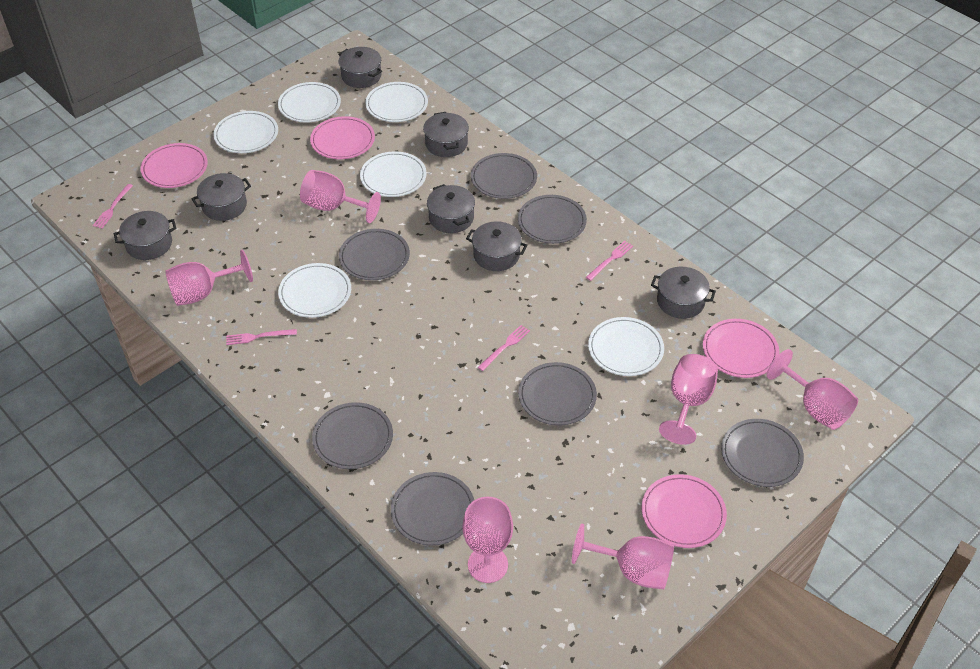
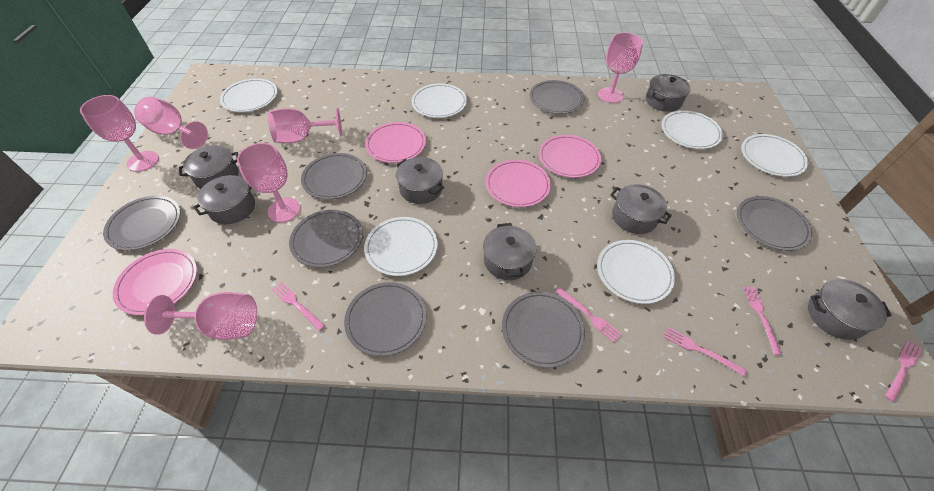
pink fork: [93,184,133,229] [226,329,297,345] [478,325,530,371] [586,241,633,281] = 4 -> [271,282,325,331] [556,287,621,342] [664,327,747,376] [743,287,782,355] [885,340,922,402] = 5

